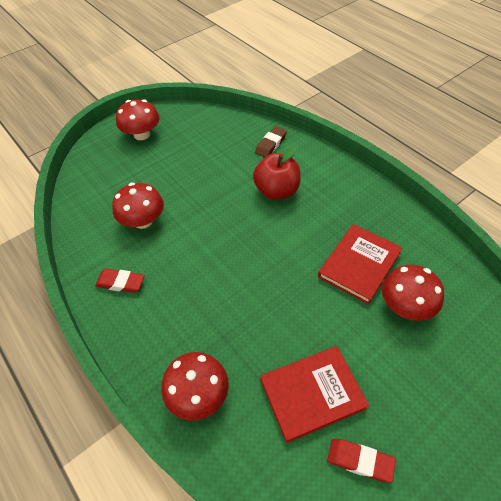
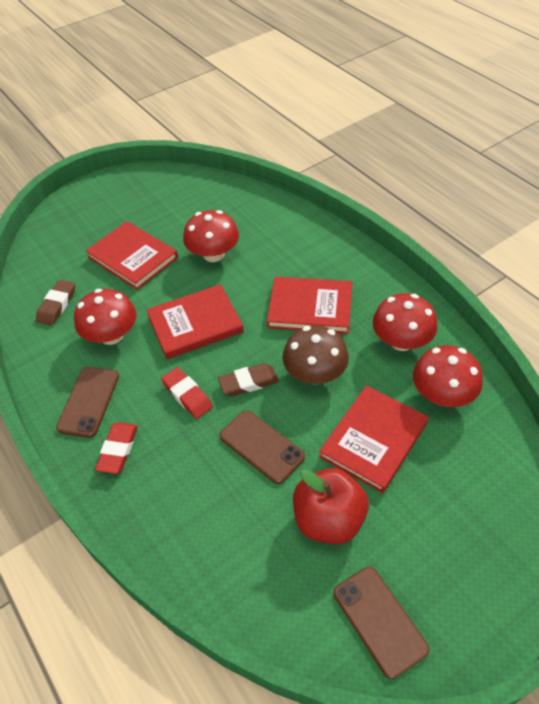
brown eraser: [255,126,287,157] = 1 -> [36,280,75,326] [218,363,279,396] = 2
brown mushroom: none = 0 -> [282,325,349,384] = 1
brown phone: none = 0 -> [56,367,119,438] [220,410,305,484] [333,567,429,679] = 3
red book: [260,346,369,443] [318,224,403,305] = 2 -> [86,221,178,290] [146,284,244,359] [267,277,353,334] [319,385,428,493] = 4

